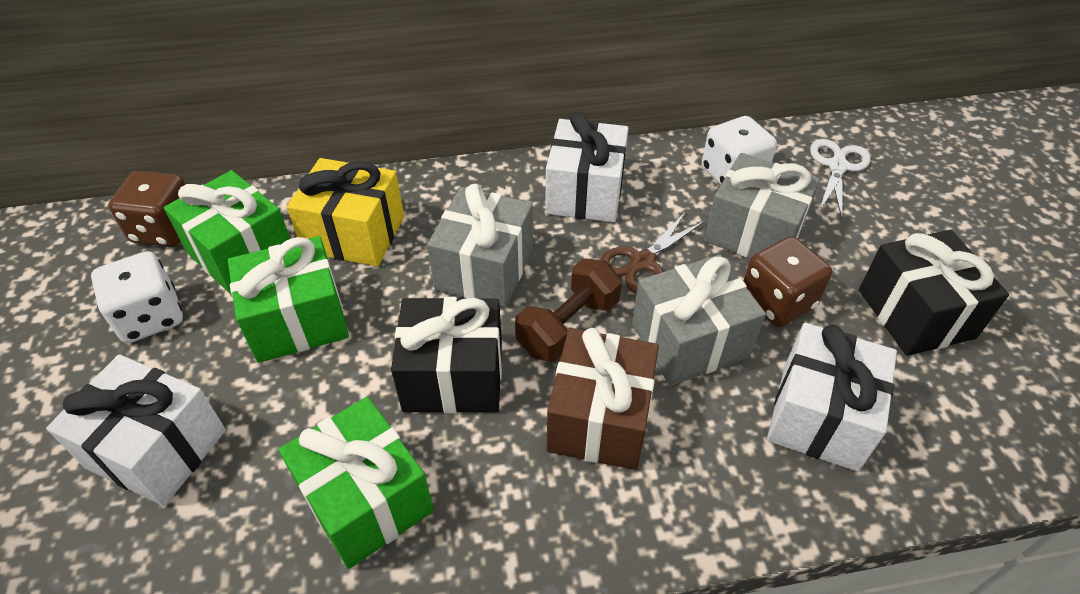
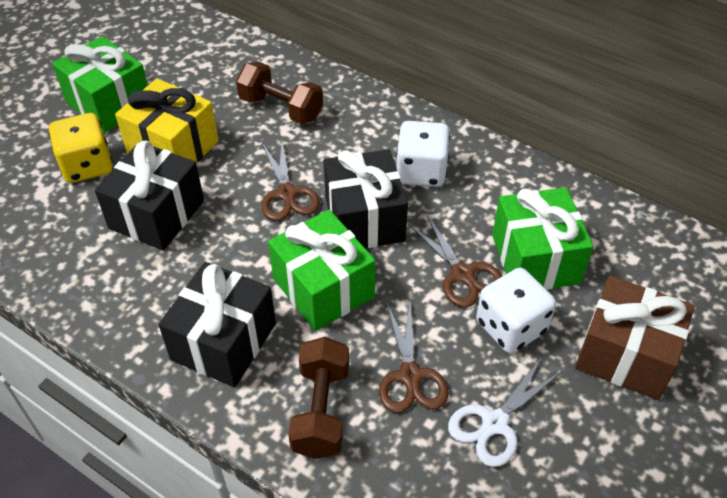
black gift: [391,297,502,413] [859,230,1009,356] = 2 -> [95,140,204,250] [158,262,276,387] [324,149,408,248] = 3
brown dice: [108,171,186,247] [743,236,832,327] = 2 -> none = 0
brown dumbbell: [515,258,622,362] = 1 -> [236,62,323,124] [288,337,349,459] = 2
brown scissors: [600,211,706,294] = 1 -> [261,141,320,221] [379,303,449,413] [408,215,502,308] = 3
grey gift: [427,184,533,307] [632,255,766,386] [704,153,820,258] = 3 -> none = 0
white gift: [46,354,226,506] [545,112,629,222] [767,323,897,472] = 3 -> none = 0
yellow dice: none = 0 -> [49,113,113,183] = 1

